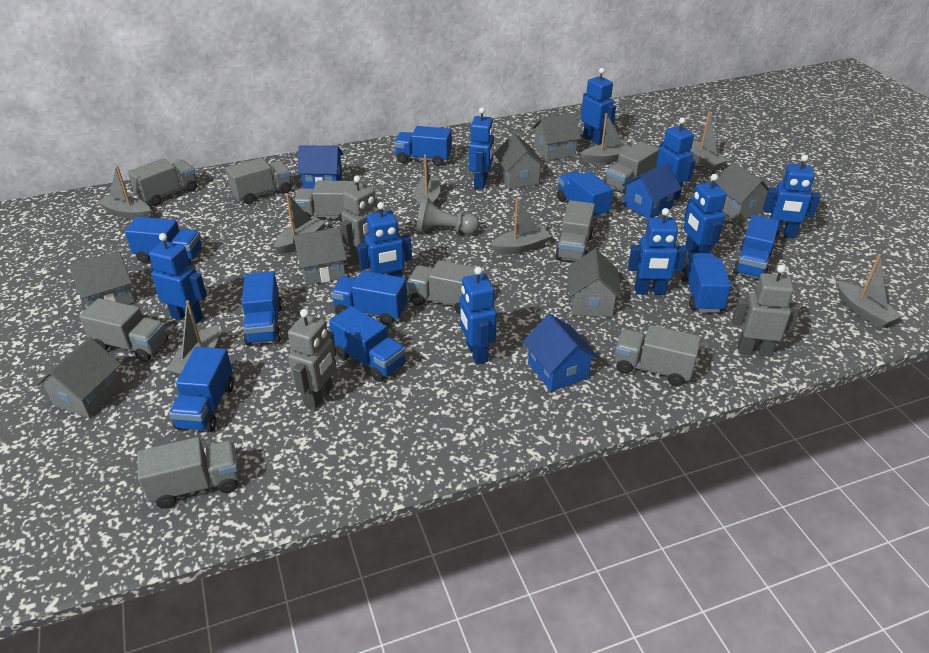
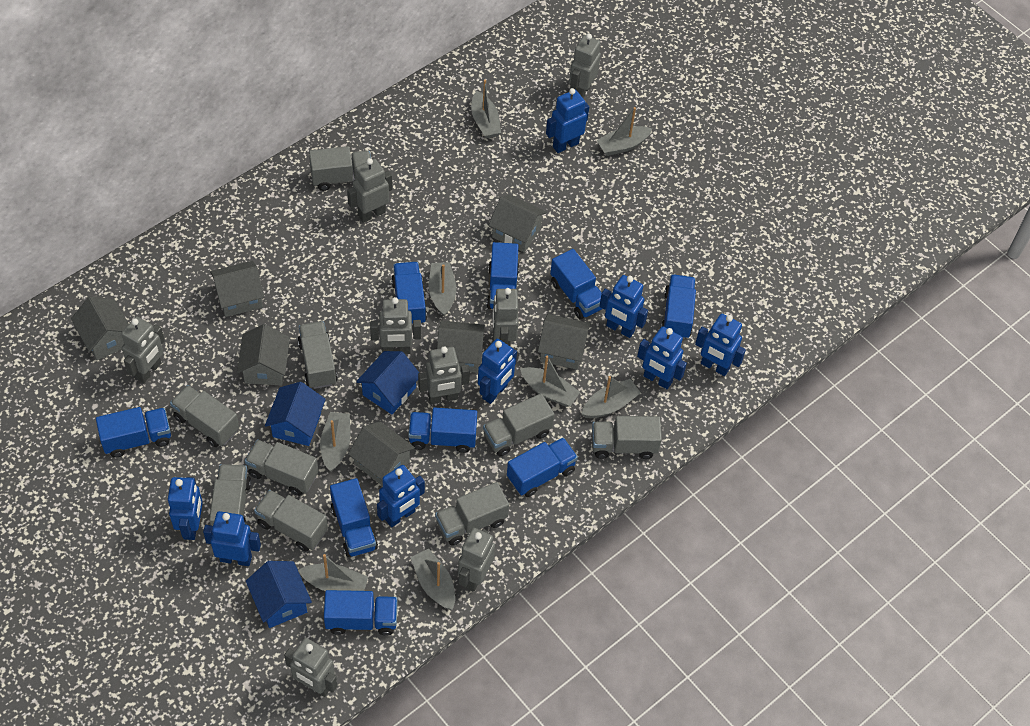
blue robot: [149,233,207,325] [357,202,412,277] [460,267,497,364] [469,107,494,190] [581,68,616,145] [628,208,687,295] [656,117,696,200] [683,174,727,253] [763,155,821,239] = 9 -> [168,477,203,540] [203,511,261,566] [377,465,425,527] [478,339,517,404] [546,88,589,153] [600,275,648,338] [637,326,687,389] [695,314,746,376] = 8
grey pawn: [416,196,479,235] = 1 -> none = 0
grey robot: [288,309,337,409] [341,175,383,265] [732,265,801,357] = 3 -> [121,317,165,383] [284,638,337,697] [347,158,392,223] [370,297,421,354] [418,346,470,404] [458,528,495,592] [493,288,518,346] [569,33,601,98] = 8

